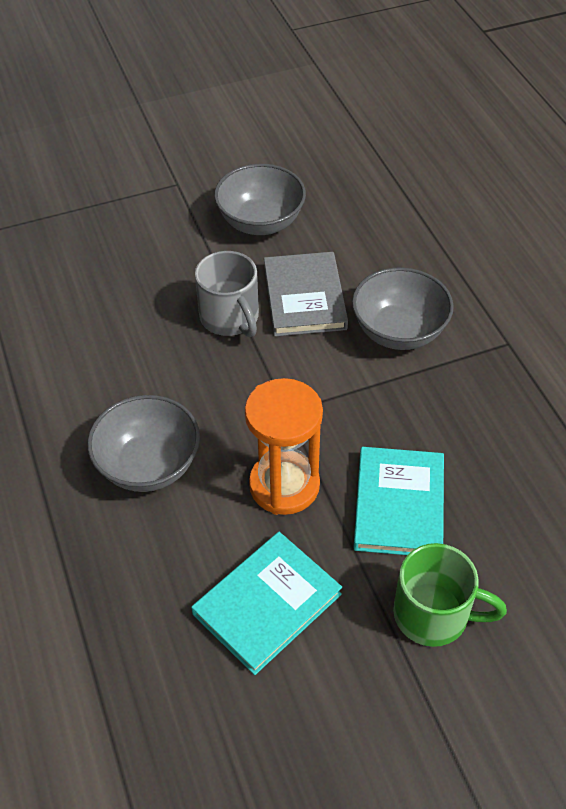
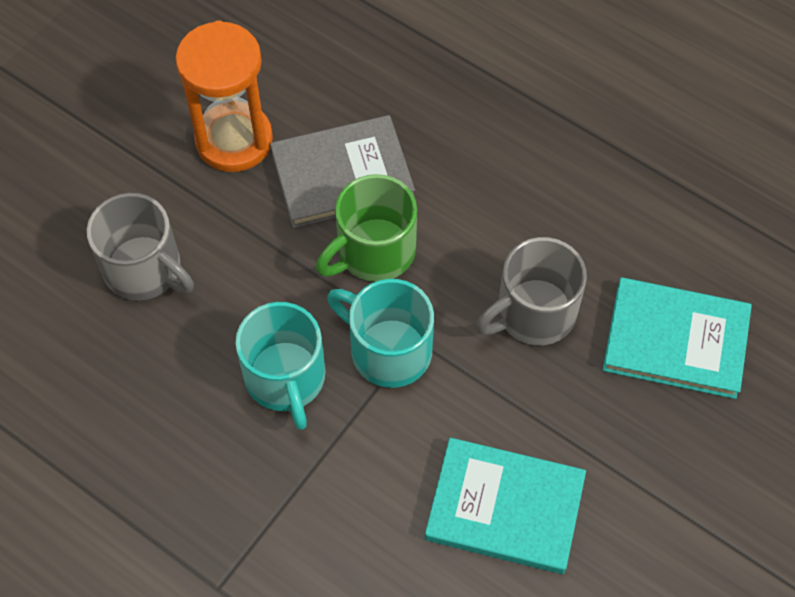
grey bowl: [87,395,200,492] [214,164,306,235] [352,267,454,350] = 3 -> none = 0
grey mug: [195,251,259,337] = 1 -> [87,193,194,301] [476,237,587,345] = 2
turquoise mug: none = 0 -> [235,302,325,430] [327,279,434,388] = 2

